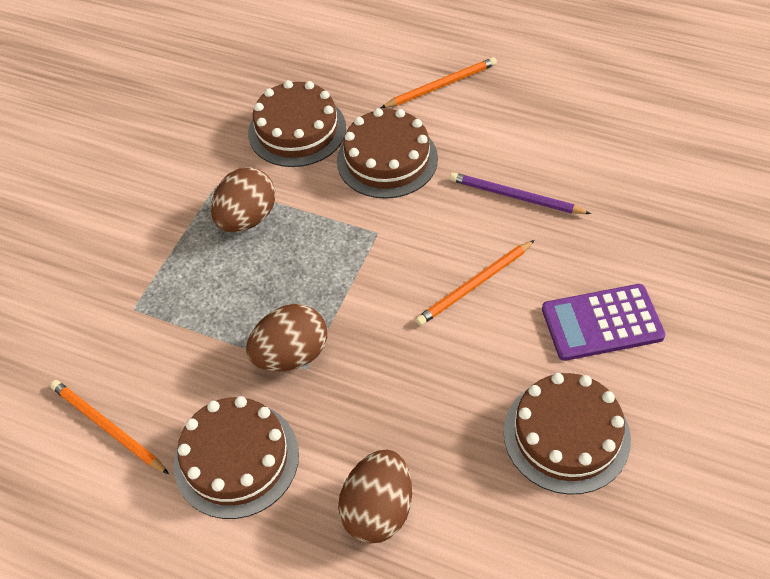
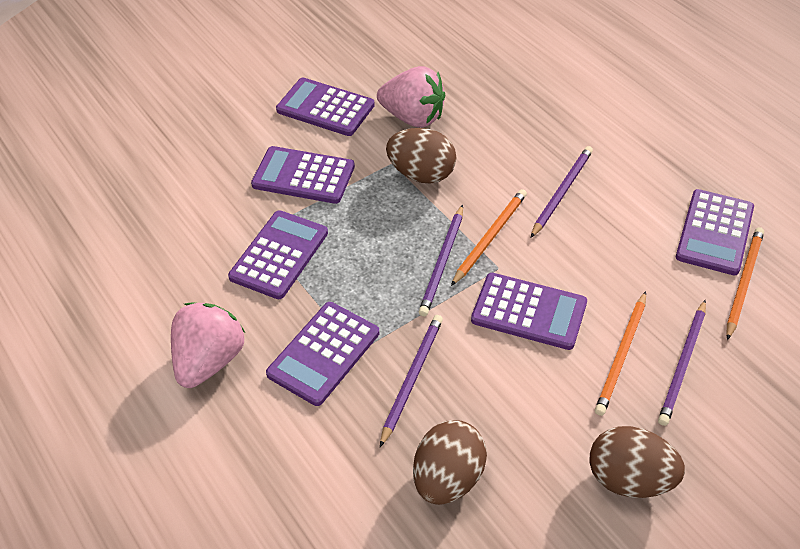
brown cake: [174,396,299,519] [248,80,346,167] [337,108,438,199] [503,373,631,495] = 4 -> none = 0
pink strawberry: none = 0 -> [171,303,245,388] [377,66,445,128] = 2
purple calculator: [542,284,666,361] = 1 -> [228,210,328,299] [251,146,355,204] [266,302,379,406] [276,78,375,136] [471,273,587,350] [676,189,754,275] = 6
purple pencil: [450,172,591,214] = 1 -> [380,315,443,447] [419,205,463,316] [531,146,593,238] [658,300,706,426] = 4

